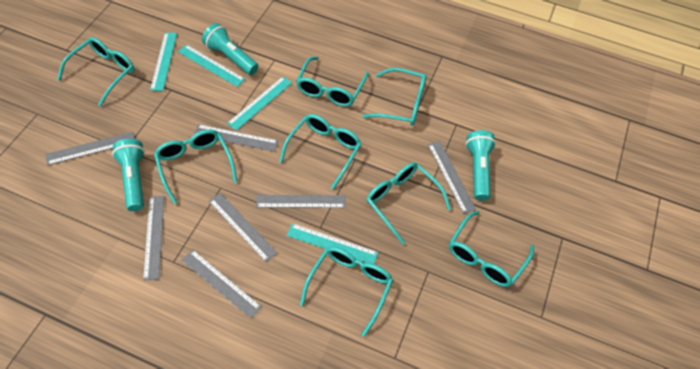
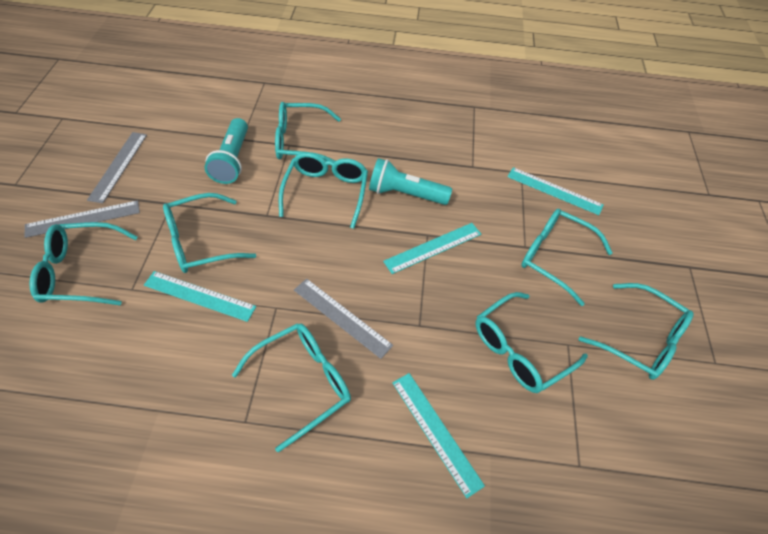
grey ruler: [45,132,135,165] [143,196,164,281] [182,250,262,319] [194,124,278,152] [209,193,277,262] [256,195,346,208] [428,141,476,214] = 7 -> [25,200,140,238] [87,132,147,203] [294,279,393,359] = 3
turquoise flashlight: [112,139,145,211] [202,23,259,75] [465,130,496,201] = 3 -> [205,118,248,184] [369,158,452,205] = 2

